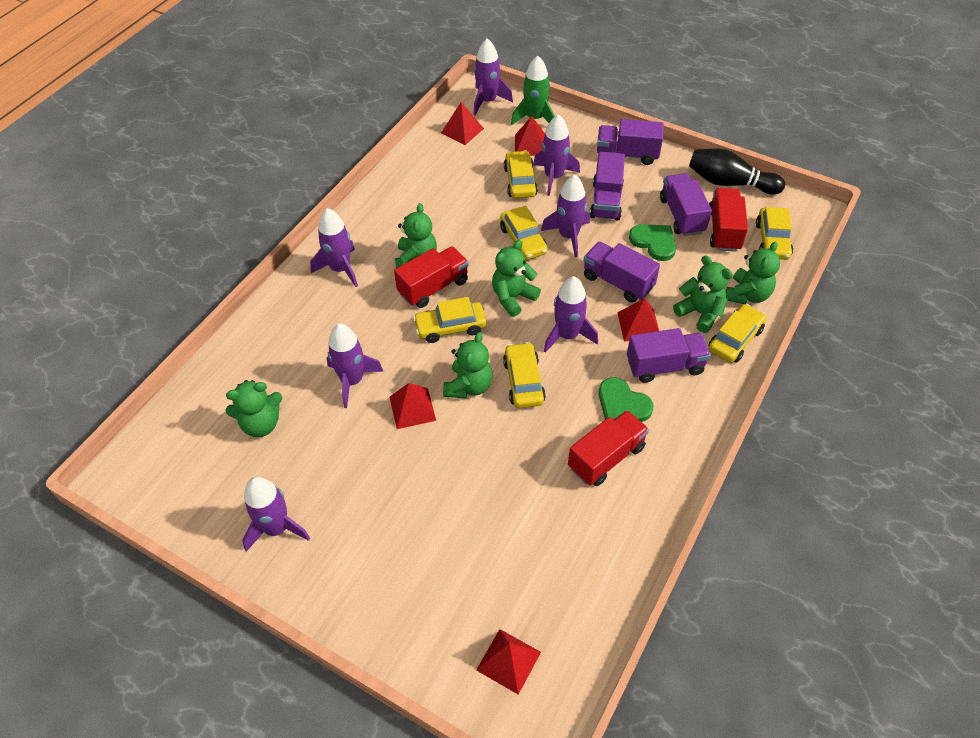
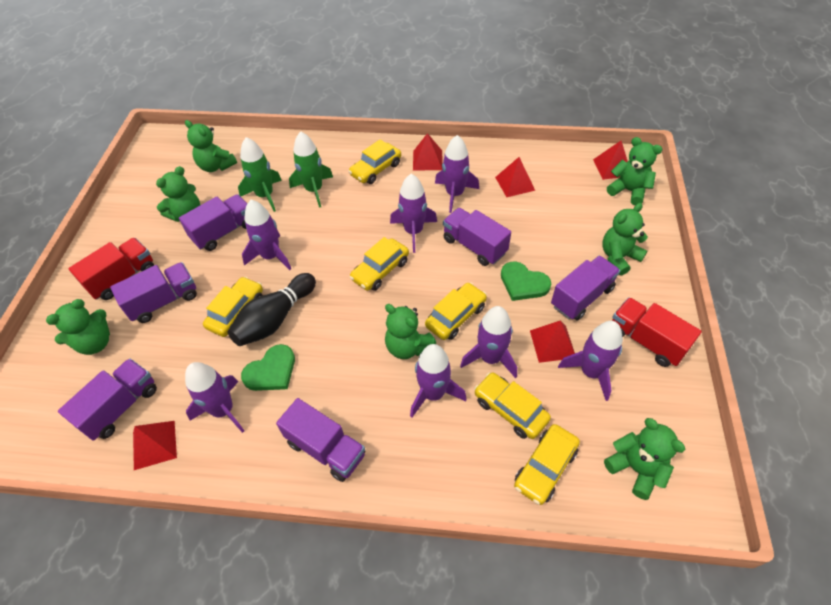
green rocket: [511,56,555,125] = 1 -> [238,137,282,212] [289,131,333,208] = 2
green teddy bear: [225,380,282,437] [395,203,437,268] [443,332,493,398] [492,240,541,317] [673,255,733,333] [725,241,780,304] = 6 -> [46,299,110,355] [156,166,200,222] [185,120,237,172] [385,304,436,359] [602,203,648,275] [604,418,685,500] [607,137,663,205] = 7
purple truck: [583,242,660,303] [590,152,625,220] [597,119,664,165] [627,328,711,383] [660,173,712,236] = 5 -> [58,358,157,441] [110,262,197,323] [179,194,248,251] [276,398,365,482] [443,208,511,266] [551,256,620,321] = 6
red truck: [394,246,469,308] [568,410,649,486] [709,188,748,252] = 3 -> [69,238,154,300] [612,297,702,367] = 2

